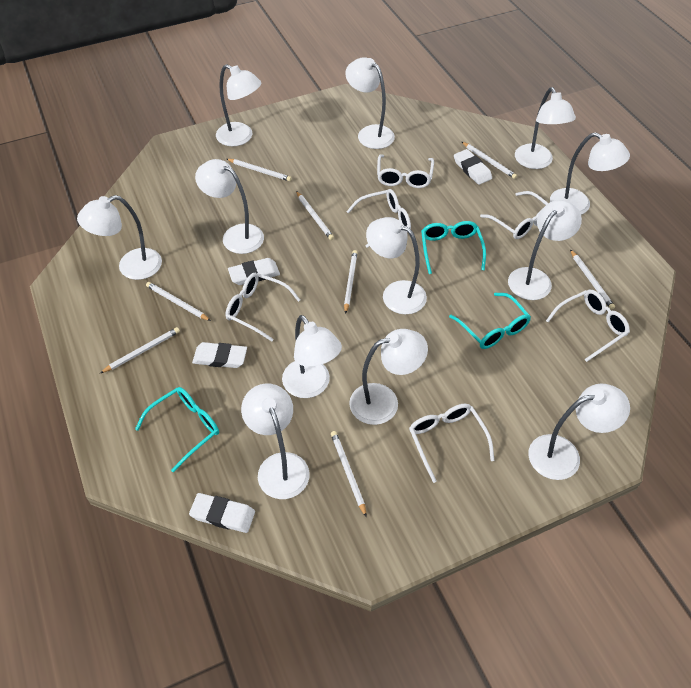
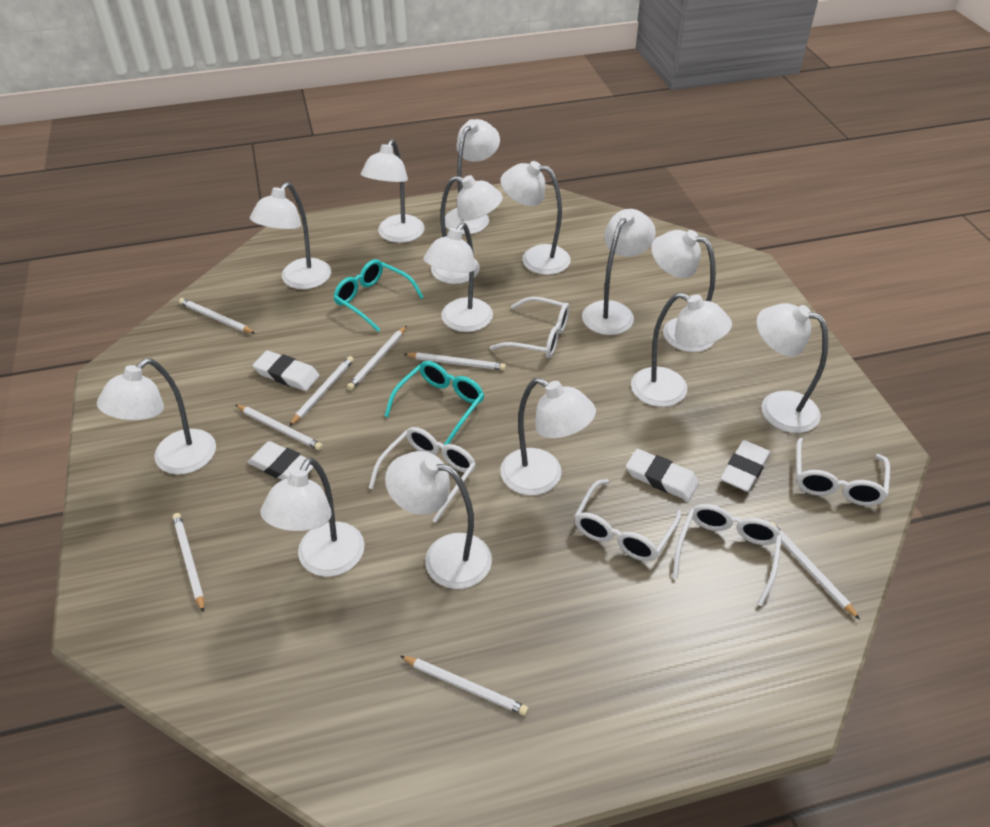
turquoise glasses: [135,387,219,472] [421,221,486,274] [449,293,531,349] = 3 -> [333,259,424,332] [385,361,484,445] = 2
white glasses: [225,273,300,341] [346,189,411,248] [377,154,434,188] [409,404,494,483] [480,191,548,239] [546,290,630,362] = 6 -> [369,427,476,523] [490,297,569,358] [574,479,682,561] [672,504,782,606] [796,438,890,506] = 5
white lamp: [77,195,162,280] [195,159,264,254] [216,64,261,146] [241,384,310,499] [282,315,342,398] [345,57,395,149] [349,329,428,425] [366,217,427,314] [508,200,582,300] [515,87,576,169] [528,384,630,480] [550,132,630,215] = 12 -> [97,358,216,475] [250,182,331,289] [261,457,364,577] [361,139,425,243] [385,451,492,589] [423,222,493,332] [431,175,503,284] [445,119,500,234] [500,378,596,495] [501,161,571,275] [582,209,656,335] [631,292,732,407] [651,230,716,352] [757,303,828,433] = 14

